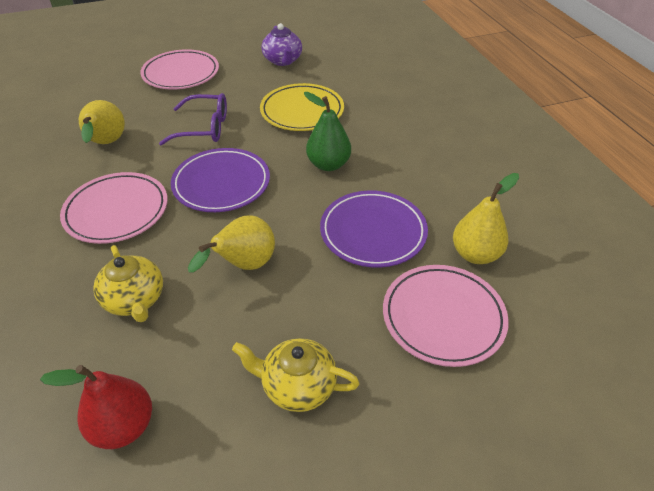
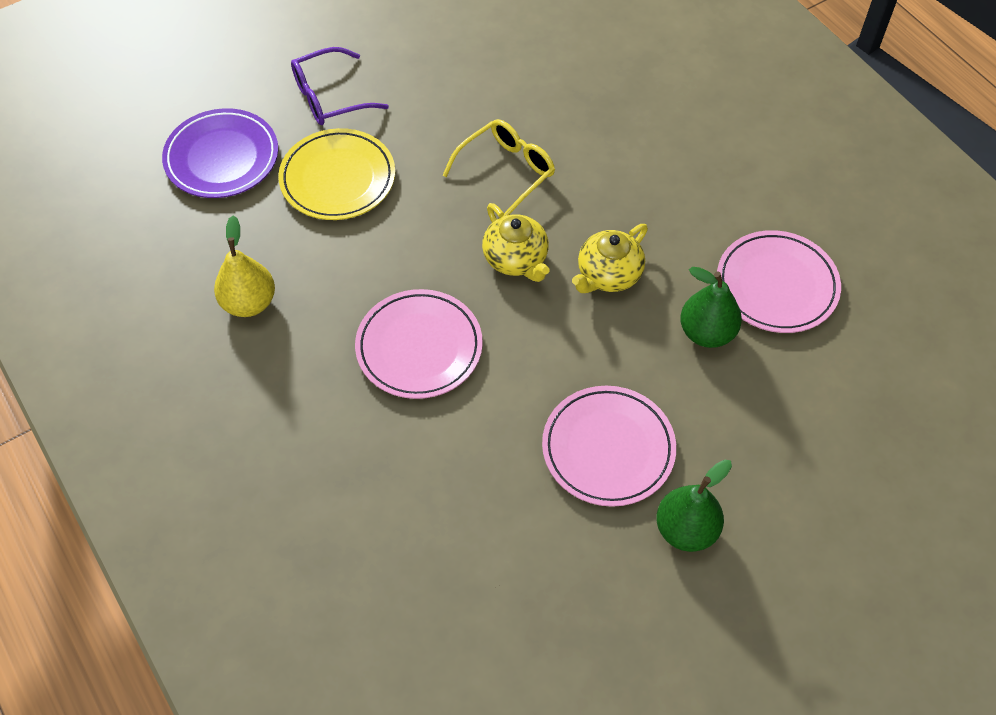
green pear: [304,92,351,171] = 1 -> [657,460,732,552] [680,267,742,348] = 2
purple plate: [171,148,270,212] [320,190,428,268] = 2 -> [162,108,278,198] = 1
purple teapot: [261,23,302,66] = 1 -> none = 0
red pear: [40,365,152,449] = 1 -> none = 0
yellow glasses: none = 0 -> [443,119,555,218] = 1
yellow pear: [79,100,125,144] [188,216,275,272] [453,173,519,264] = 3 -> [214,215,275,317] = 1

